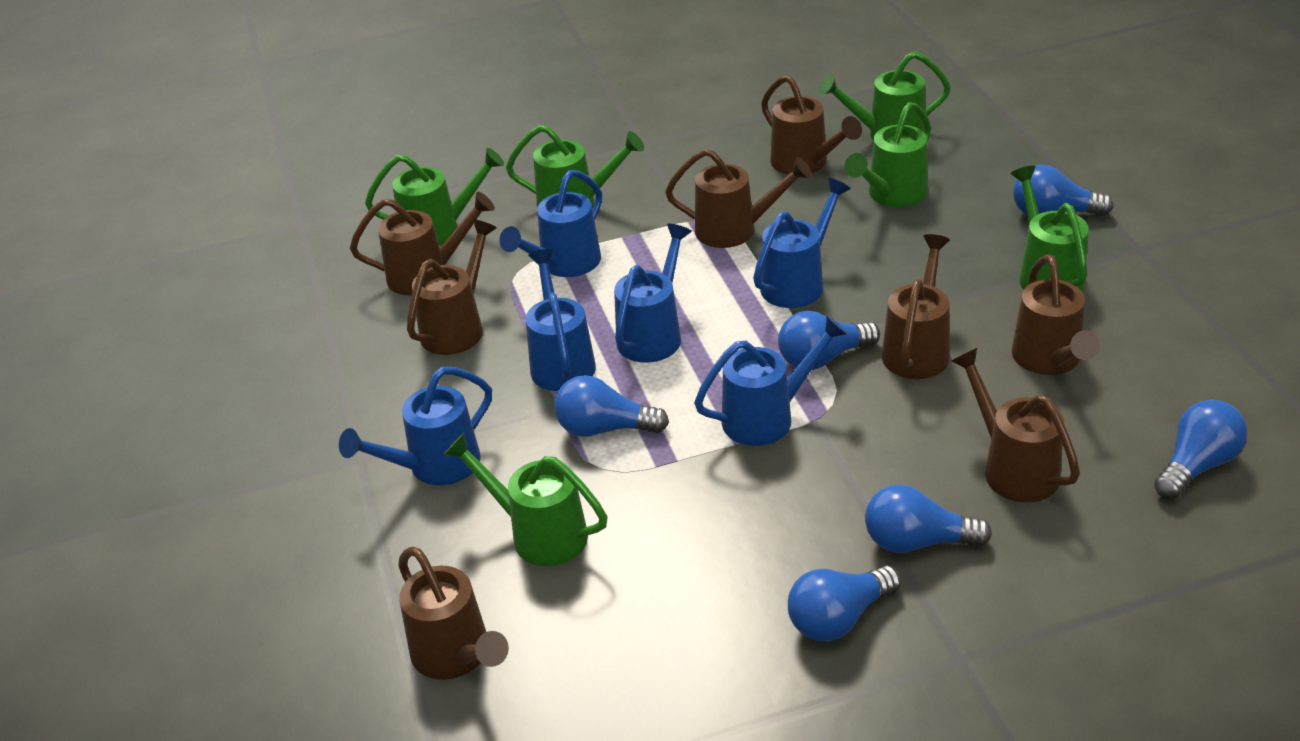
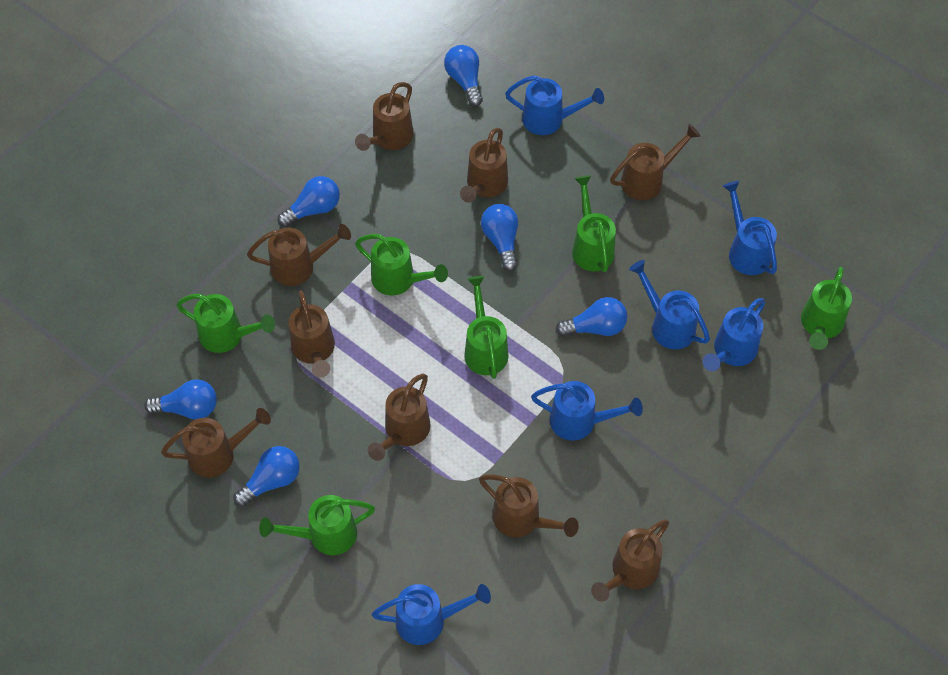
brown watering can: [350,192,495,295] [398,546,509,680] [407,219,497,355] [665,149,812,248] [761,75,862,175] [882,234,950,379] [951,348,1080,502] [1012,255,1100,375] = 8 -> [161,408,271,478] [247,224,351,286] [289,291,335,378] [355,82,414,151] [368,374,431,461] [460,128,508,203] [479,474,579,537] [591,519,669,602] [610,124,701,200] = 9

